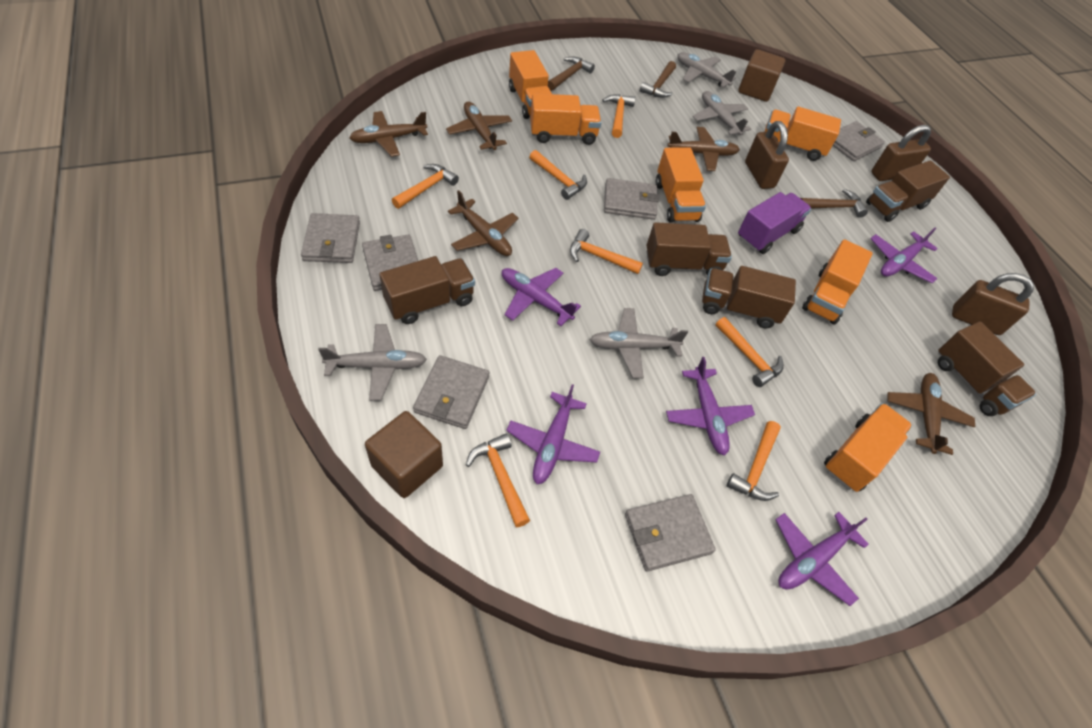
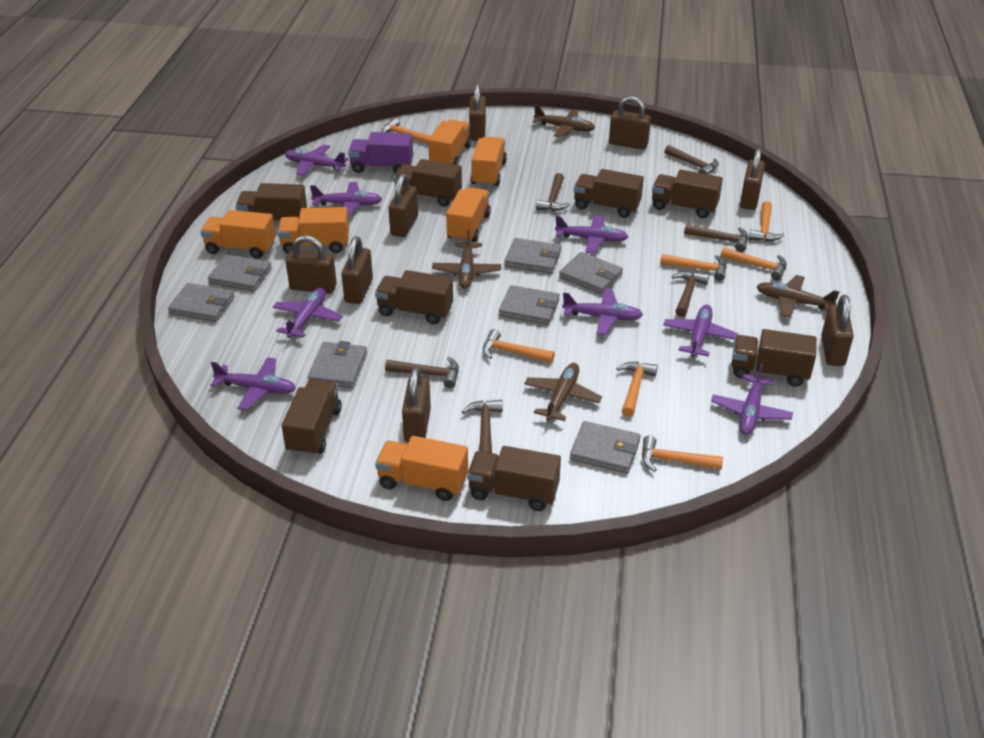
brown cube: [365,411,443,498] [738,49,786,102] = 2 -> none = 0
brown hammer: [548,56,595,91] [640,61,676,98] [800,189,868,218] = 3 -> [385,357,459,388] [462,400,503,453] [536,173,570,211] [664,145,719,175] [671,271,709,317] [684,224,748,252] = 6
brown padlock: [745,121,789,189] [871,125,931,181] [952,273,1034,335] = 3 -> [286,235,337,293] [341,237,373,304] [388,174,418,237] [402,367,431,442] [469,84,486,141] [609,96,651,150] [740,148,765,210] [821,295,854,366] = 8
brown plane: [350,111,428,157] [446,101,512,150] [448,190,519,256] [667,127,740,171] [887,373,975,455] = 5 -> [432,230,501,289] [524,363,602,421] [533,105,595,138] [756,275,839,318] = 4
brown truck: [379,256,475,324] [647,222,732,276] [702,266,796,329] [866,160,950,222] [938,322,1036,416] = 5 -> [235,183,307,222] [282,379,342,456] [375,270,453,324] [394,159,462,207] [467,446,561,511] [574,169,644,218] [652,169,723,218] [732,329,817,386] = 8
grey plane: [318,324,427,401] [590,308,688,378] [677,52,737,88] [693,91,751,135] = 4 -> none = 0
grey wallet: [301,213,360,263] [362,235,418,291] [413,355,490,429] [604,178,659,220] [625,494,716,571] [833,121,885,161] = 6 -> [168,283,235,322] [208,254,272,292] [308,341,367,388] [499,285,560,325] [504,238,561,274] [559,252,623,294] [570,421,641,474] = 7
purple plane: [502,268,581,326] [506,384,600,484] [666,357,755,456] [775,512,869,606] [870,228,938,283] = 5 -> [210,357,296,411] [273,287,343,338] [285,144,349,176] [310,182,382,218] [555,215,629,254] [562,289,643,335] [663,305,738,357] [711,363,793,435] = 8

